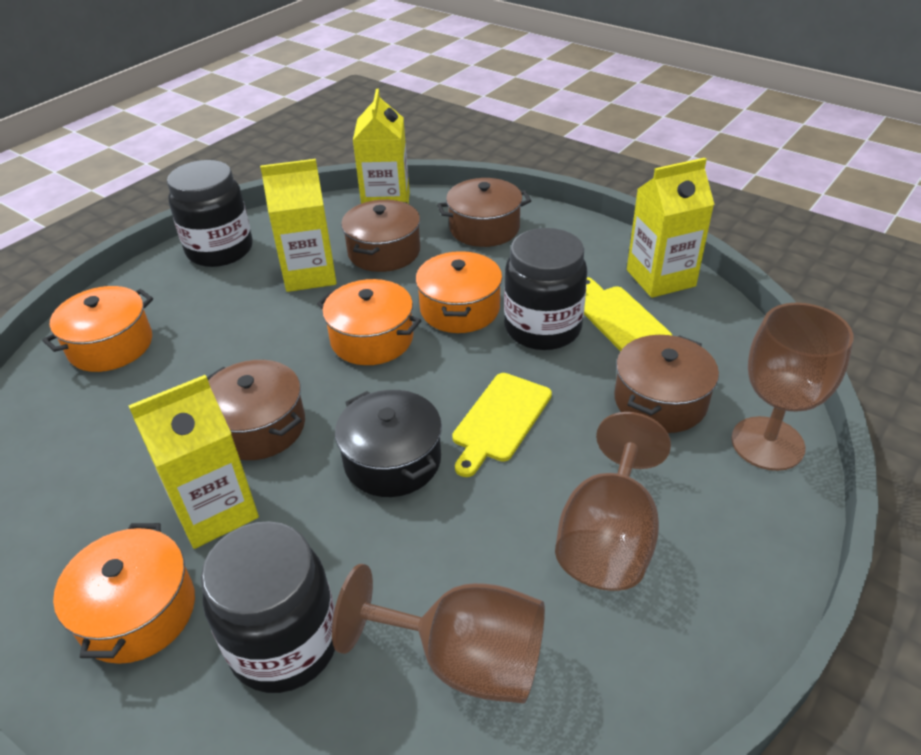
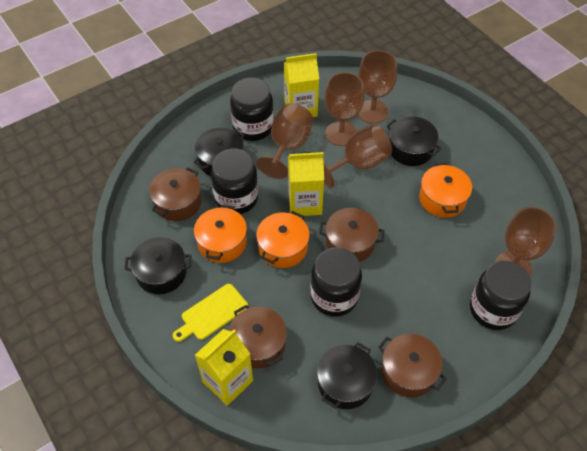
black jar: [167,160,253,267] [201,521,335,693] [504,228,588,350] = 3 -> [211,149,258,214] [230,78,274,141] [310,247,362,317] [470,261,531,330] = 4
black pot: [335,390,442,497] = 1 -> [124,237,192,294] [194,127,245,176] [317,342,377,409] [387,117,441,166] = 4
brown goblet: [332,564,545,703] [555,412,671,591] [731,303,853,471] = 3 -> [257,103,313,179] [323,124,392,188] [324,72,365,146] [358,50,397,124] [495,207,556,276] = 5
orange pot: [42,286,153,372] [53,523,195,664] [317,279,421,365] [416,251,502,333] = 4 -> [194,205,247,263] [256,211,310,268] [419,163,472,218] = 3
yellow carton: [128,375,259,549] [260,159,337,292] [353,89,410,204] [627,158,715,298] = 4 -> [195,329,253,406] [284,53,319,117] [288,152,324,216] = 3
yellow cutting board: [452,373,552,477] [584,277,672,351] = 2 -> [173,284,248,342] = 1

